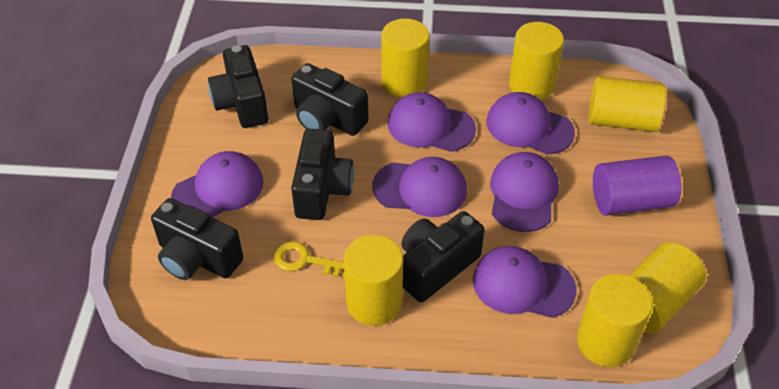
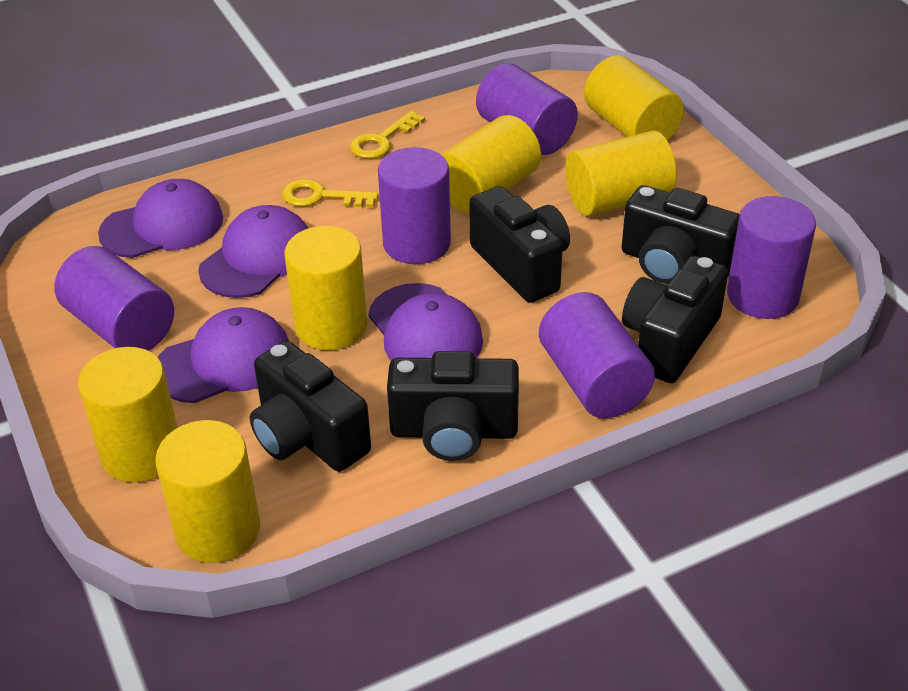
purple cap: [171,151,264,218] [373,157,467,217] [388,92,476,152] [473,246,576,318] [487,92,575,155] [490,152,559,232] = 6 -> [98,179,223,258] [158,307,289,403] [198,205,308,298] [368,283,483,360] = 4
purple cylinder: [593,155,681,216] = 1 -> [54,246,174,351] [378,147,451,264] [476,63,578,155] [539,292,655,418] [727,196,816,319] = 5
yellow key: [274,241,345,279] = 1 -> [282,179,378,207] [350,111,425,159] = 2

